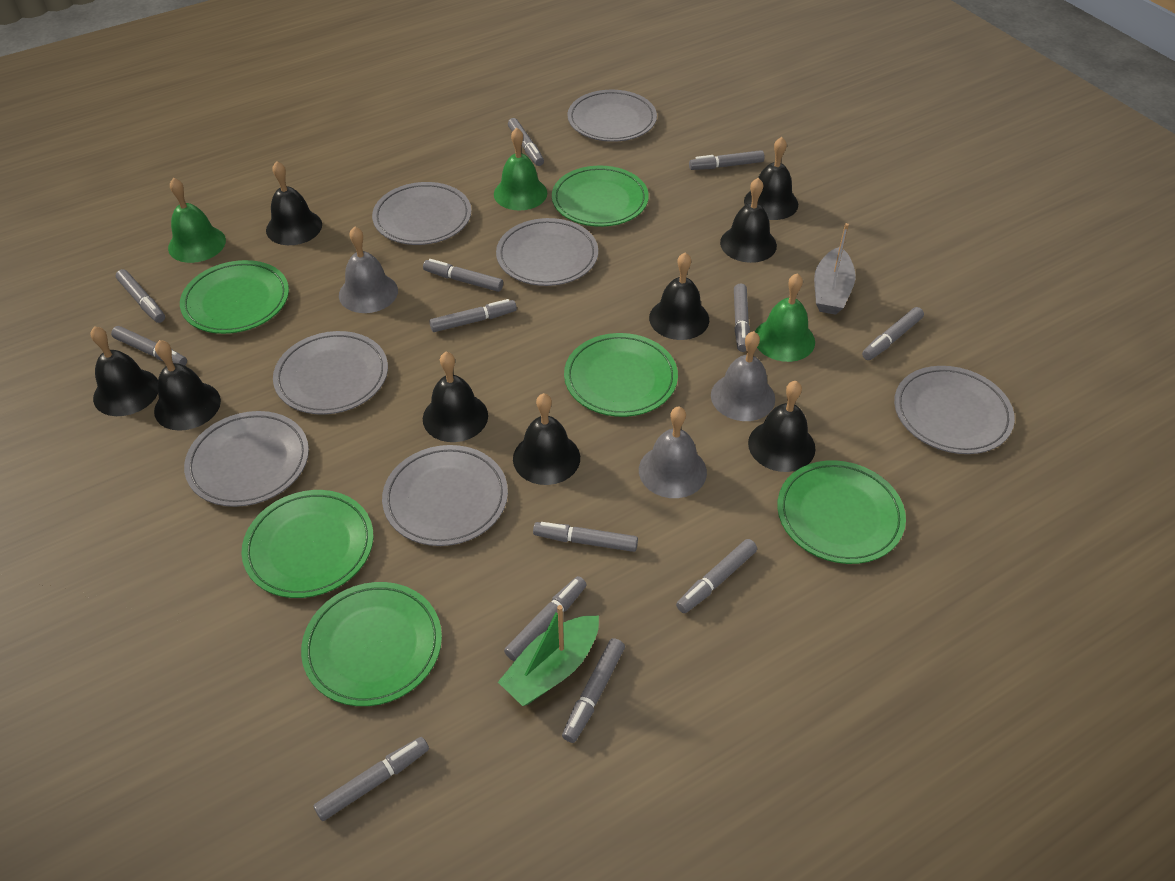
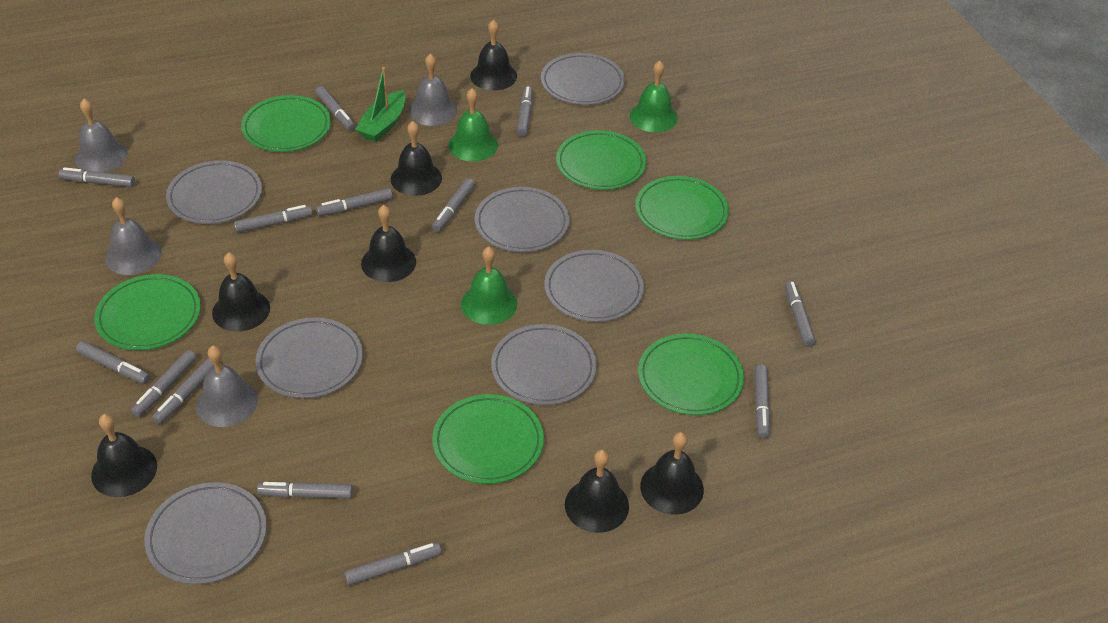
black bell: [91,326,158,416] [154,340,221,431] [266,161,322,245] [423,352,488,442] [513,393,580,485] [649,252,709,340] [720,178,777,263] [744,137,798,220] [748,381,816,472] = 9 -> [91,414,157,497] [212,252,270,332] [361,205,416,282] [391,121,442,196] [470,20,517,91] [565,450,629,533] [640,432,704,515] = 7
grey bell: [339,226,398,313] [639,407,707,498] [711,331,775,421] = 3 -> [75,99,127,173] [105,197,162,275] [196,346,258,427] [409,54,457,126] = 4
grey boat: [814,223,855,315] = 1 -> none = 0

